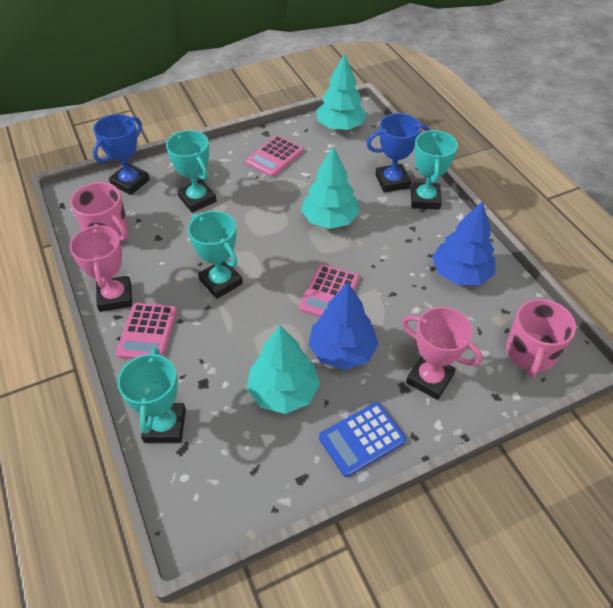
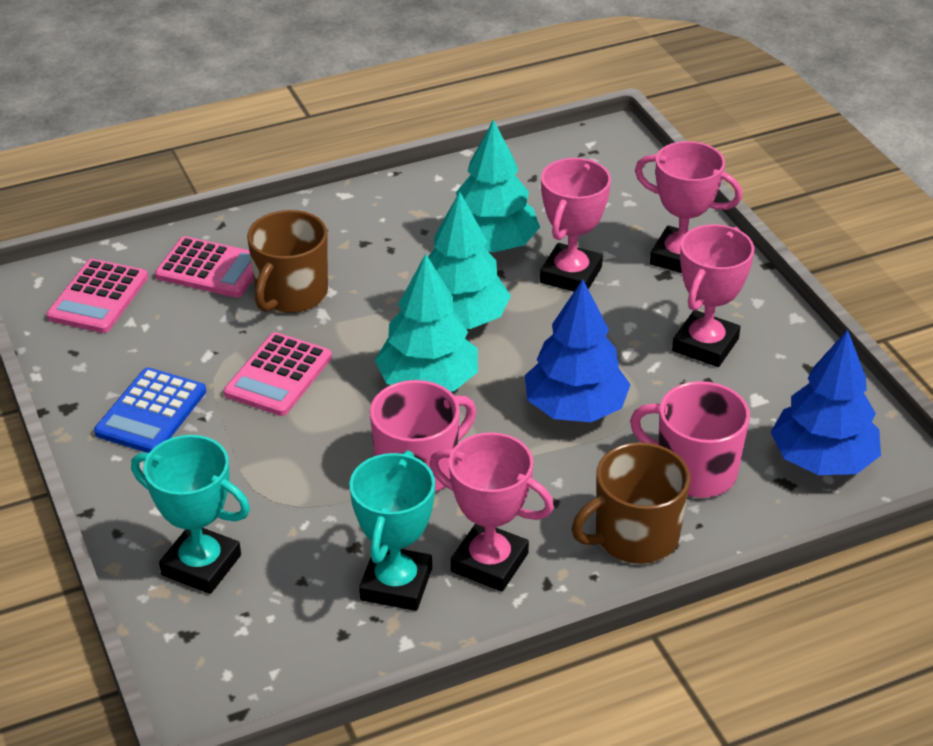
blue trophy: [93,114,150,195] [367,113,430,193] = 2 -> none = 0
brown mug: none = 0 -> [247,210,328,313] [572,442,690,564] = 2
pink trophy: [69,224,132,312] [402,307,483,400] = 2 -> [429,432,554,592] [540,158,611,292] [635,141,742,273] [672,224,754,367] = 4
turquoise trophy: [117,348,186,443] [166,130,217,213] [188,211,243,299] [411,130,458,210] = 4 -> [131,435,250,594] [349,450,435,611] = 2

